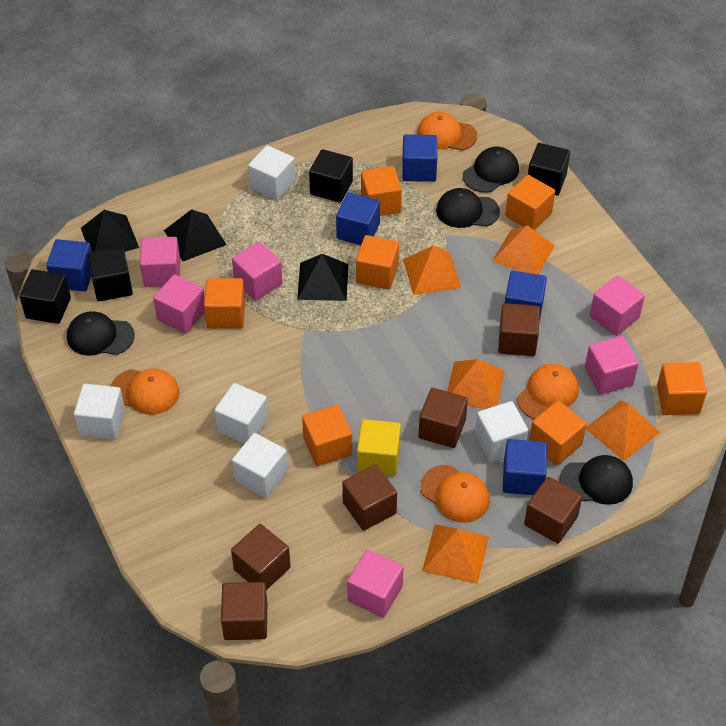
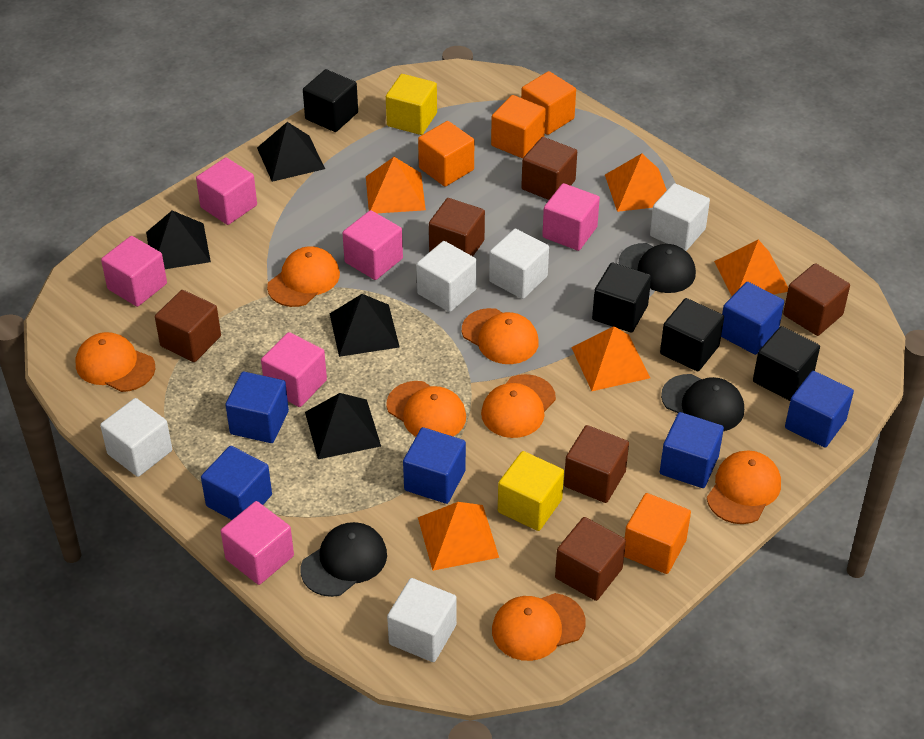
black cap: [67,312,135,355] [436,188,500,228] [463,146,519,193] [559,455,633,505] = 4 -> [301,522,387,597] [619,243,696,293] [661,374,744,431] = 3
black pyramid: [81,210,139,252] [164,209,227,261] [297,254,348,301] = 3 -> [146,210,211,269] [257,122,325,182] [305,393,381,459] [330,294,400,357] = 4
blue cube: [46,239,92,291] [336,192,380,245] [402,135,437,182] [503,439,547,495] [505,271,547,322] = 5 -> [201,446,272,520] [225,371,289,443] [403,427,466,504] [660,412,724,488] [721,282,784,355] [785,371,854,448] = 6
orange cap: [111,369,180,415] [417,112,477,150] [421,465,490,523] [518,364,579,419] = 4 -> [76,332,155,392] [267,246,340,307] [386,381,466,437] [462,308,539,364] [481,374,556,438] [492,593,586,661] [707,451,781,524] = 7
orange cube: [204,278,245,328] [302,405,352,466] [356,235,399,289] [361,166,402,216] [505,175,555,230] [529,401,587,466] [657,362,707,415] = 7 -> [418,121,474,187] [491,95,546,159] [521,71,576,135] [624,493,691,574] = 4
yellow cube: [357,419,401,476] = 1 -> [386,74,437,135] [498,451,564,531] = 2

